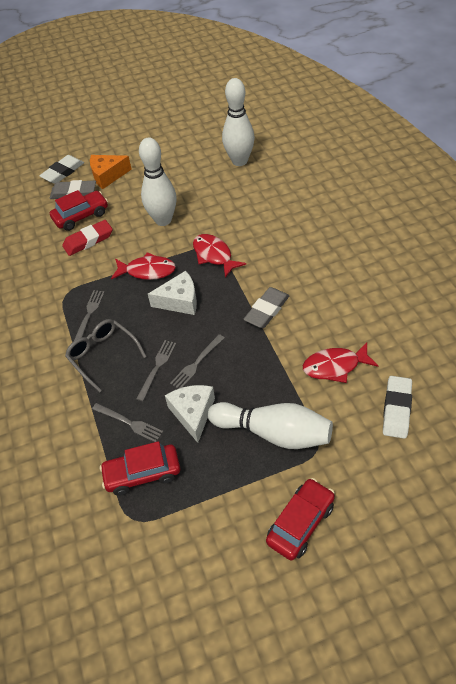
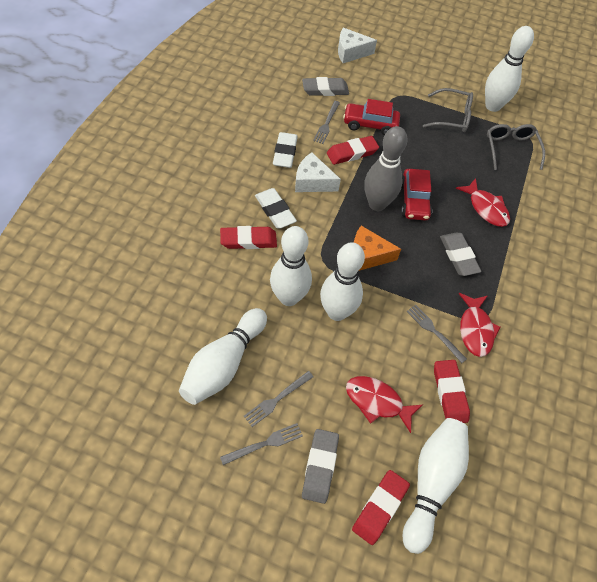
grey bowling pin: none = 0 -> [364,126,408,211] = 1
grey eraser: [50,180,96,199] [244,287,290,328] = 2 -> [302,77,349,96] [302,429,339,504] [440,233,482,276] = 3
grey glasses: [65,319,147,393] = 1 -> [423,88,473,132] [487,124,545,170] = 2
red car: [50,190,108,231] [100,441,180,496] [266,478,335,560] = 3 -> [343,99,400,135] [401,169,432,220] = 2
red eraser: [62,220,113,256] = 1 -> [220,226,277,249] [327,136,379,165] [352,470,410,545] [434,360,470,423] = 4
white bowling pin: [139,138,177,226] [208,402,333,449] [222,78,255,166] = 3 -> [179,308,267,405] [270,226,312,306] [320,242,365,321] [403,418,469,554] [485,26,534,112] = 5

